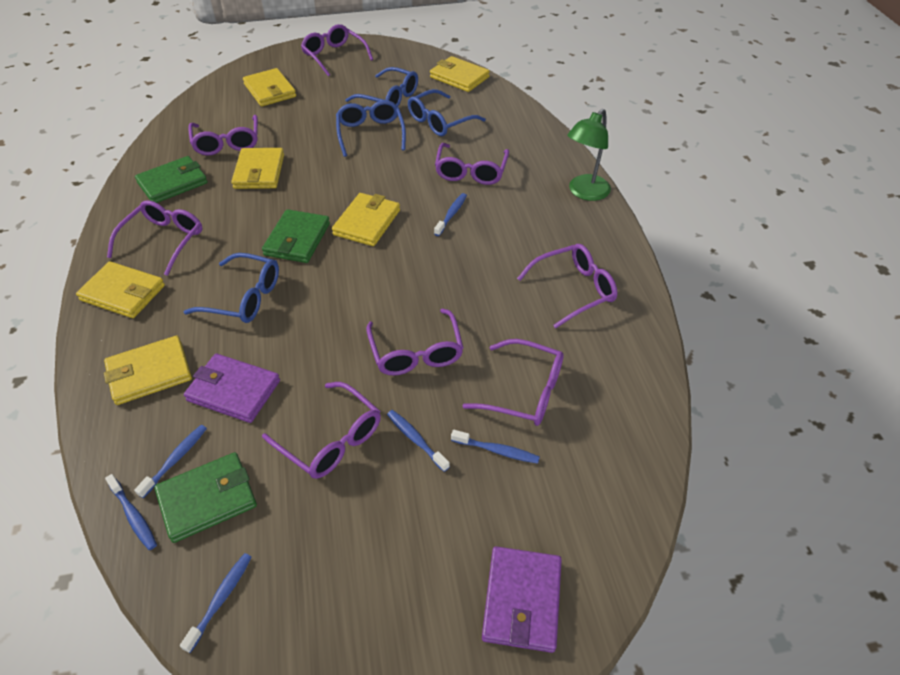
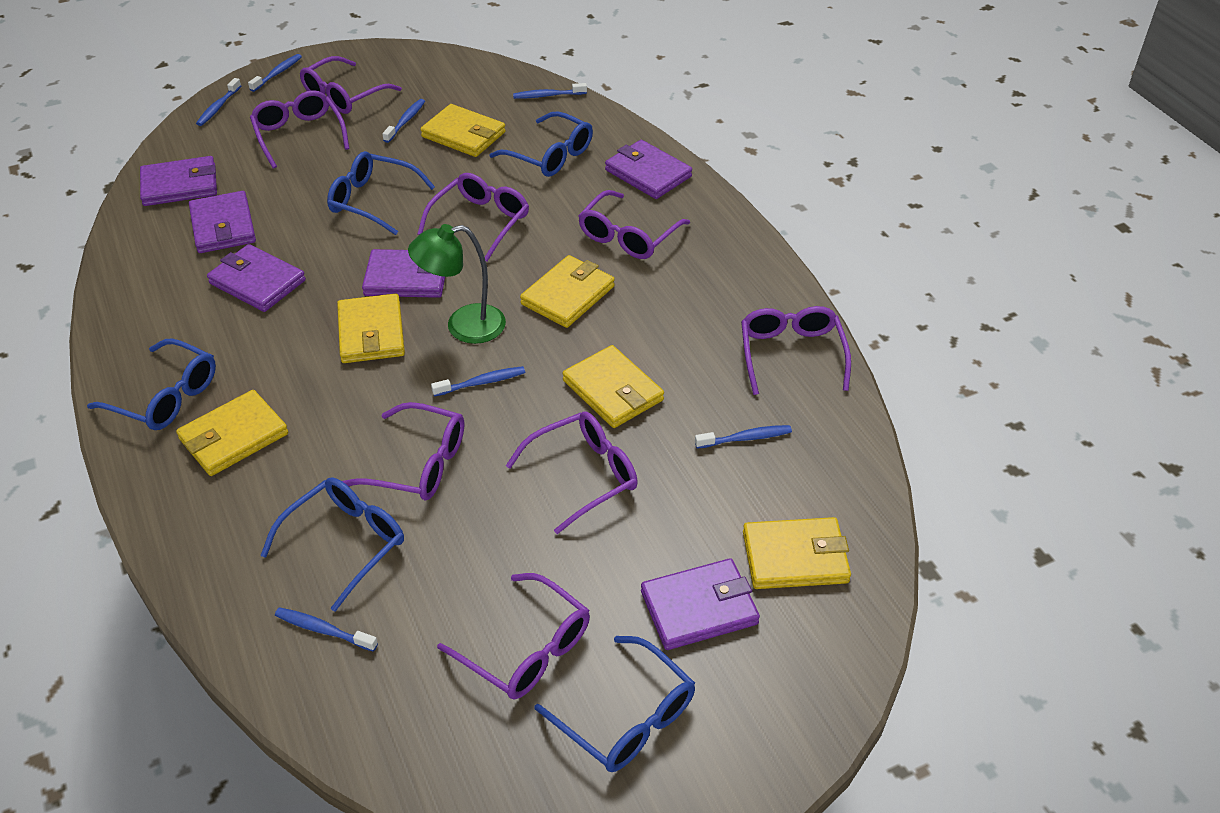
blue glasses: [184,253,279,323] [336,100,406,157] [345,67,418,107] [408,89,486,136] = 4 -> [87,338,216,430] [260,477,404,612] [327,151,435,235] [489,111,593,177] [535,636,695,772] = 5
blue toothbrush: [105,474,157,550] [134,425,207,498] [180,553,252,653] [387,410,450,472] [434,193,467,236] [451,430,540,464] = 6 -> [196,78,241,126] [248,54,302,92] [275,607,378,652] [382,99,425,143] [431,366,525,397] [513,83,587,99] [695,425,792,449] = 7
green wallet: [135,156,208,203] [154,452,257,543] [262,209,330,263] = 3 -> none = 0
purple wallet: [184,354,280,423] [482,546,562,653] = 2 -> [140,156,217,206] [189,191,256,253] [207,244,306,312] [362,249,445,298] [605,140,692,199] [641,558,760,650] = 6

